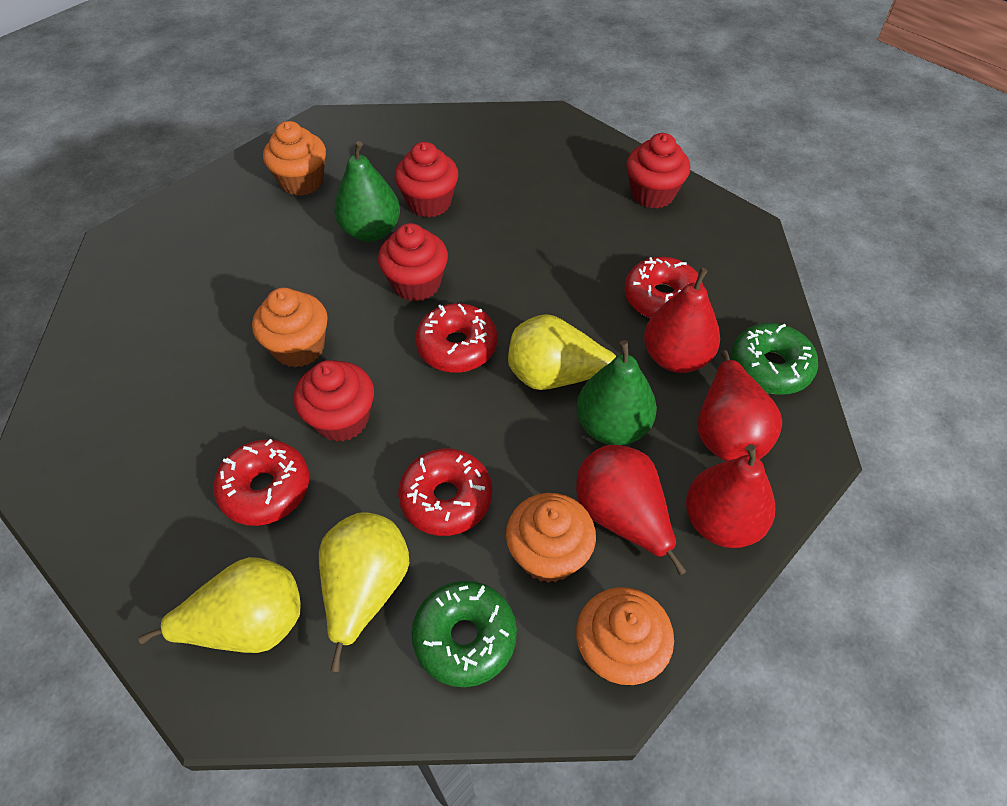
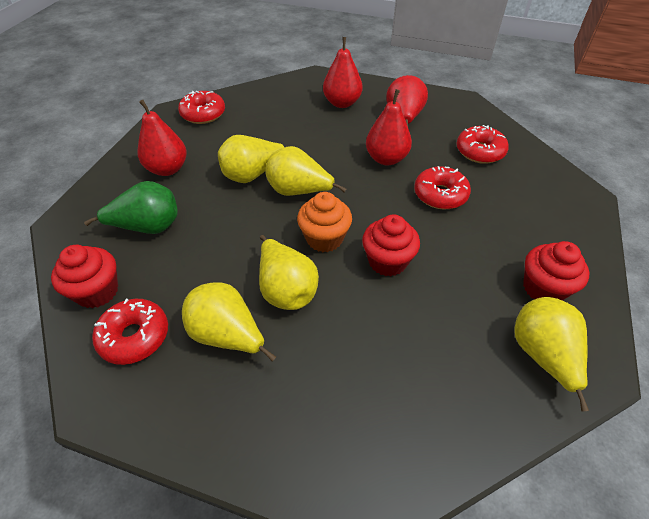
green donut: [411,581,517,687] [731,323,818,395] = 2 -> none = 0
green pear: [334,141,400,242] [576,340,657,445] = 2 -> [84,181,177,234] = 1
orange cupcake: [252,288,328,367] [263,121,326,196] [506,493,596,583] [576,587,674,685] = 4 -> [297,192,352,252] = 1
red cupcake: [294,360,374,442] [378,223,448,302] [394,142,458,217] [626,133,690,208] = 4 -> [51,245,118,308] [362,215,420,277] [523,241,590,301] = 3
yellow pear: [138,557,301,653] [319,512,409,672] [508,314,616,390] = 3 -> [182,283,276,361] [218,135,284,183] [259,235,319,310] [265,146,346,196] [515,297,589,411] = 5

